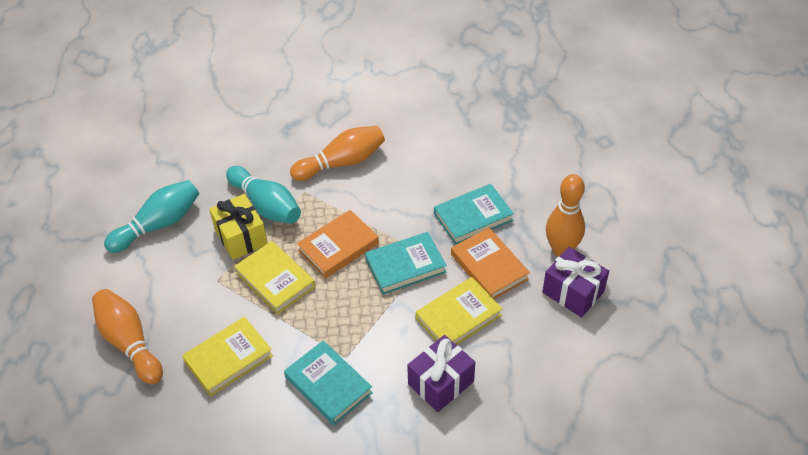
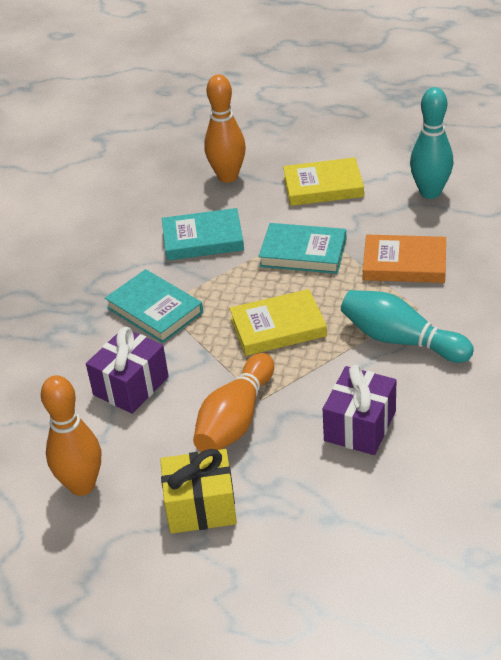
orange book: [297,210,379,279] [451,228,530,299] = 2 -> [363,235,446,283] = 1
yellow book: [182,317,273,396] [234,241,315,314] [416,277,502,345] = 3 -> [229,289,327,356] [283,157,364,206] = 2

